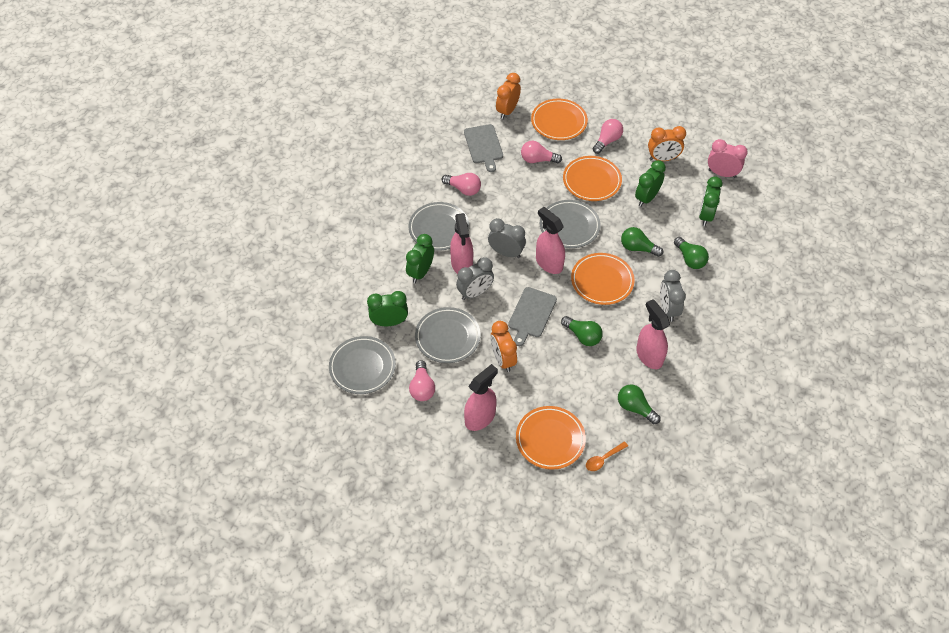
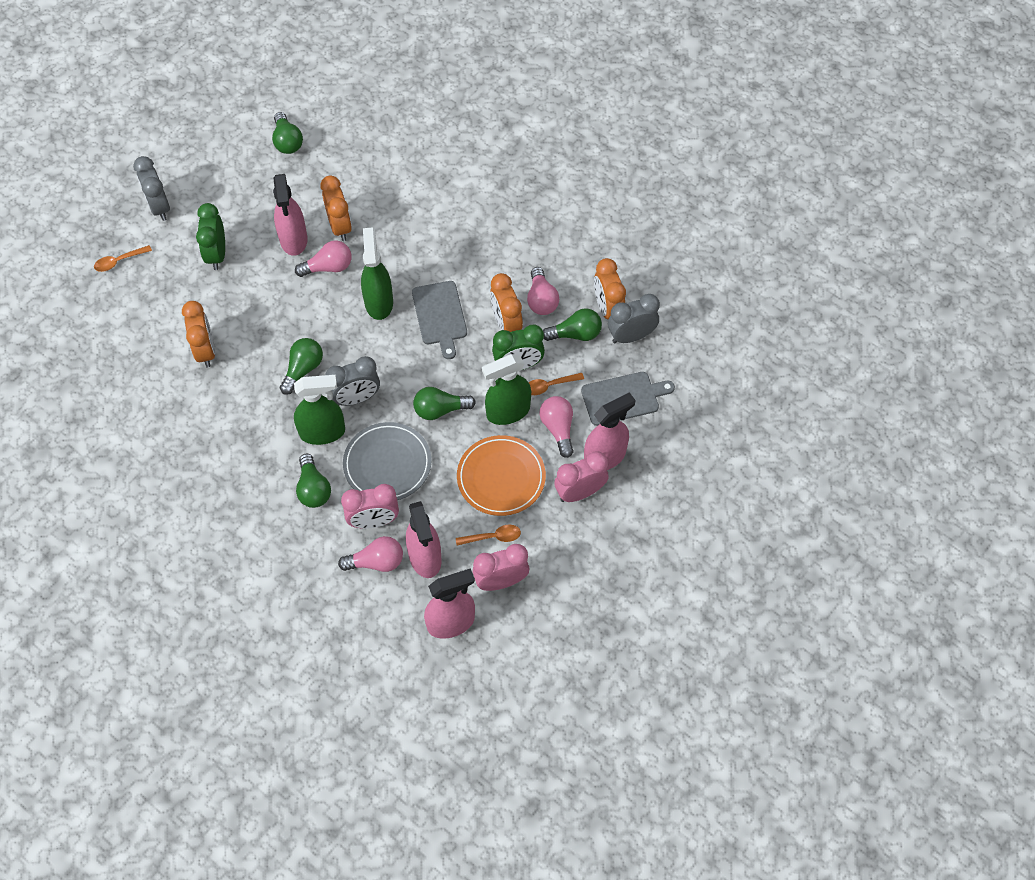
green clock: [367,291,408,326] [406,234,434,283] [635,160,666,207] [699,176,723,226] = 4 -> [196,203,225,270] [492,325,545,370] = 2
green light bulb: [561,316,603,346] [618,384,660,424] [621,227,663,257] [674,237,709,269] = 4 -> [272,112,303,154] [280,338,323,395] [296,454,331,508] [413,387,476,420] [543,308,602,341] = 5
green spray bottle: none = 0 -> [294,375,345,445] [361,227,393,320] [482,354,531,425] = 3
grey plate: [329,336,396,394] [409,202,469,251] [415,307,481,363] [540,200,601,248] = 4 -> [343,422,432,500] = 1
orange clock: [490,321,517,372] [496,73,521,119] [648,126,686,161] = 3 -> [182,301,215,367] [320,175,352,241] [490,273,523,332] [594,258,626,320] = 4
orange plate: [516,406,586,470] [531,99,588,140] [563,156,622,201] [571,253,635,305] = 4 -> [457,435,546,516] = 1
orange spoon: [586,441,628,471] = 1 -> [94,245,152,272] [456,525,521,545] [528,373,584,395] = 3
pink clock: [708,139,748,178] = 1 -> [341,484,399,529] [473,544,529,591] [554,451,609,502] = 3

